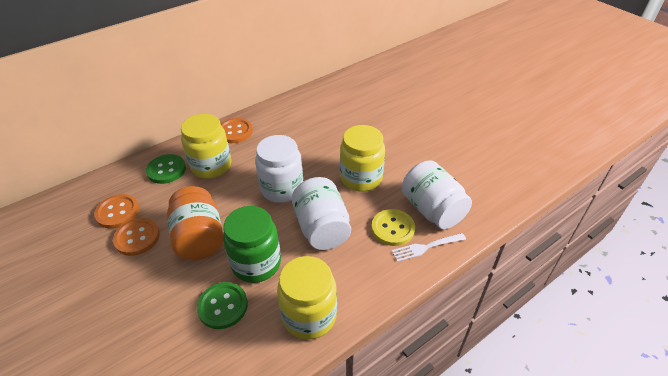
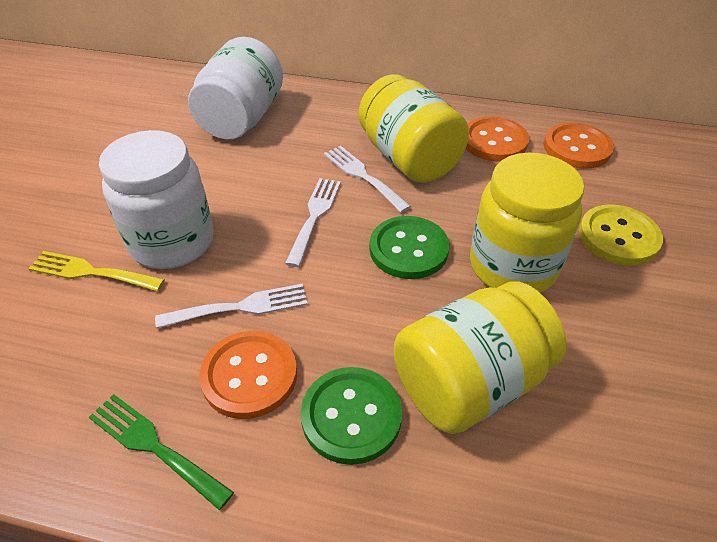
green fork: none = 0 -> [89,394,234,510] = 1
green jar: [223,206,281,283] = 1 -> none = 0
orange jar: [167,186,223,260] = 1 -> none = 0
white fork: [392,233,466,262] = 1 -> [155,284,308,329] [285,178,341,267] [324,146,411,213] = 3
white jar: [255,135,303,203] [292,177,351,250] [402,160,472,229] = 3 -> [99,130,214,269] [188,37,283,140] = 2
yellow fork: none = 0 -> [28,251,165,291] = 1

